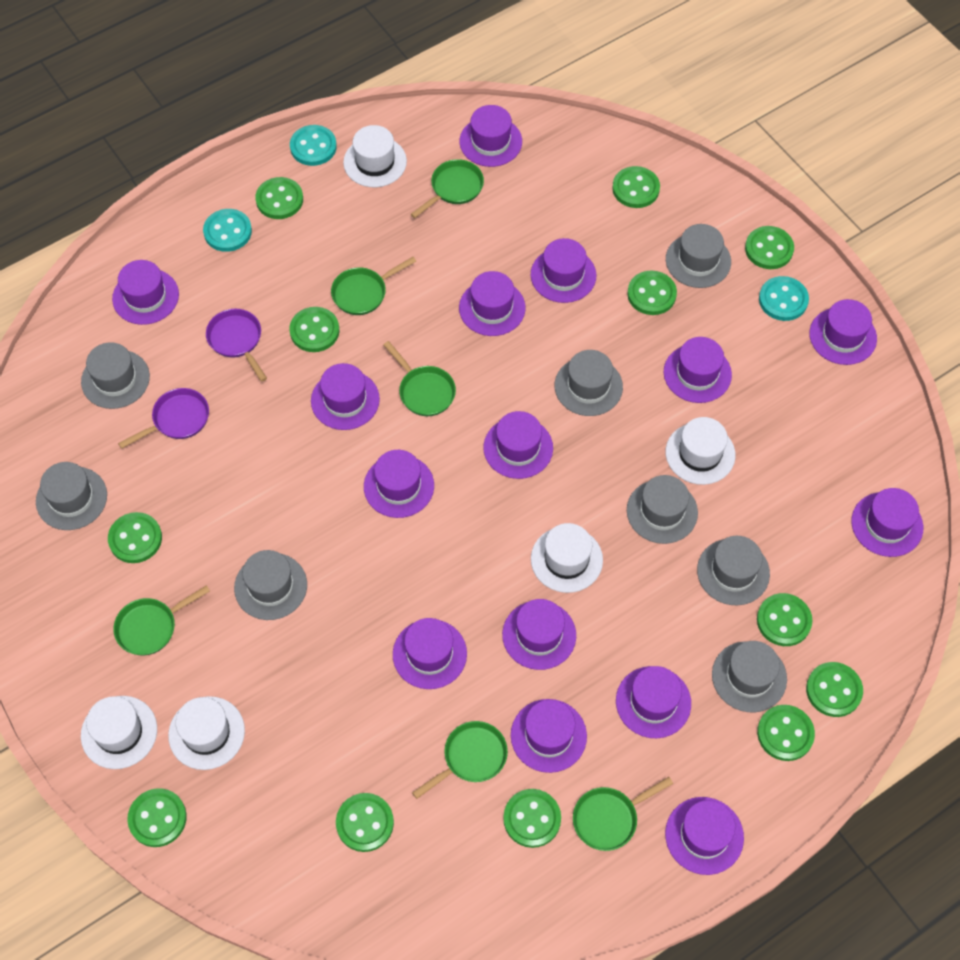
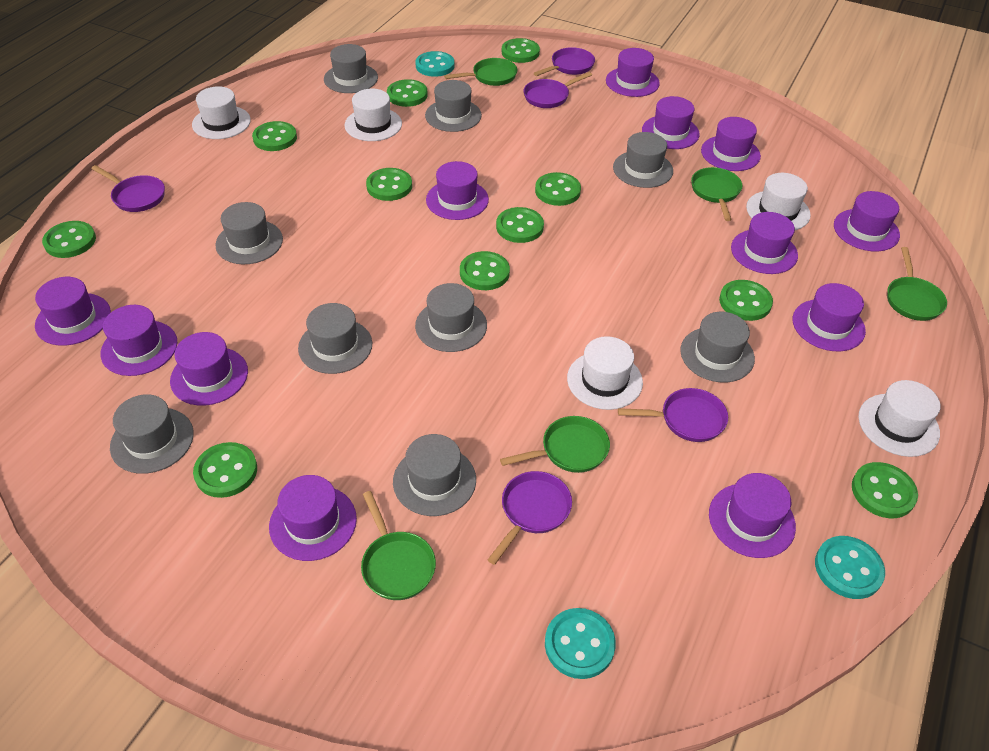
green button: [108,512,162,563] [127,788,187,847] [255,177,303,219] [289,307,339,352] [336,793,394,852] [503,789,561,848] [612,166,660,208] [627,270,677,315] [745,226,794,269] [757,593,813,646] [757,705,815,761] [806,662,863,717] = 12 -> [42,221,96,258] [193,442,257,498] [252,121,297,151] [366,168,412,201] [387,79,428,107] [460,251,510,290] [496,207,544,243] [502,38,540,63] [535,172,581,206] [719,280,773,321] [852,462,918,518] = 11
green pan: [114,585,210,655] [331,257,416,315] [383,341,456,416] [411,159,484,218] [412,721,508,799] [573,777,673,851] = 6 -> [361,491,436,600] [444,58,517,86] [500,416,610,473] [691,167,743,221] [887,247,947,321] = 5
grey hat: [36,462,107,530] [81,342,150,409] [234,550,307,620] [555,350,623,416] [627,475,698,544] [666,224,731,288] [697,536,770,605] [712,641,787,712] = 8 -> [110,394,194,474] [215,202,283,264] [298,303,372,374] [324,44,378,93] [393,434,476,516] [415,283,487,352] [425,80,482,132] [613,132,673,188] [680,312,755,382] = 9
purple hat: [112,260,179,325] [311,363,380,430] [364,450,434,518] [393,618,467,689] [459,271,526,336] [460,105,522,167] [483,411,553,479] [502,599,576,670] [511,699,587,773] [531,238,596,303] [616,666,691,738] [664,337,732,403] [665,797,744,875] [809,299,877,365] [851,488,923,557] = 15 -> [35,277,111,346] [101,305,177,376] [170,332,248,406] [269,475,357,561] [426,161,489,220] [606,48,660,97] [642,96,700,149] [701,117,761,171] [709,473,796,558] [731,212,798,274] [793,283,866,351] [834,191,900,251] = 12
purple pan: [118,388,209,449] [206,309,267,382] = 2 -> [91,165,165,212] [488,471,572,565] [524,72,592,108] [534,47,595,76] [618,388,728,442] = 5

